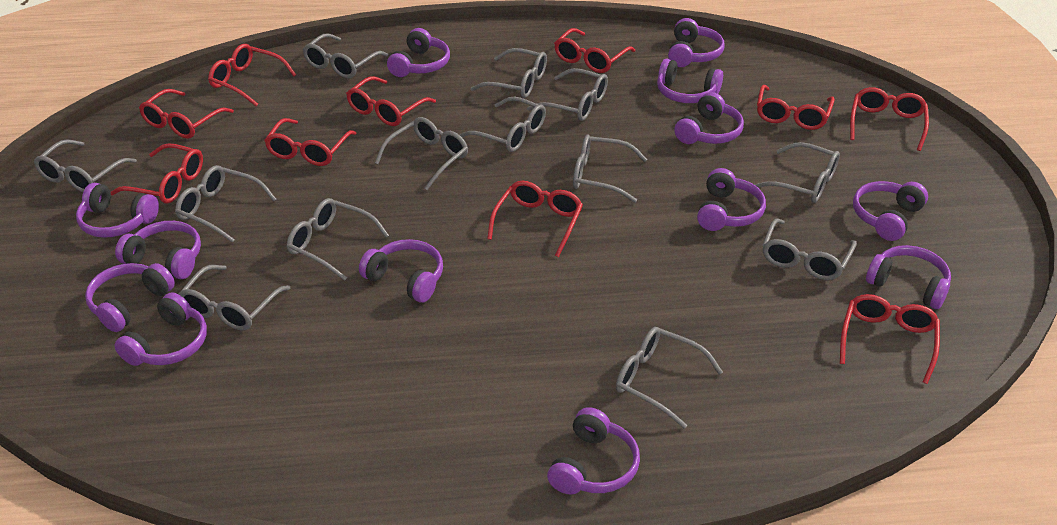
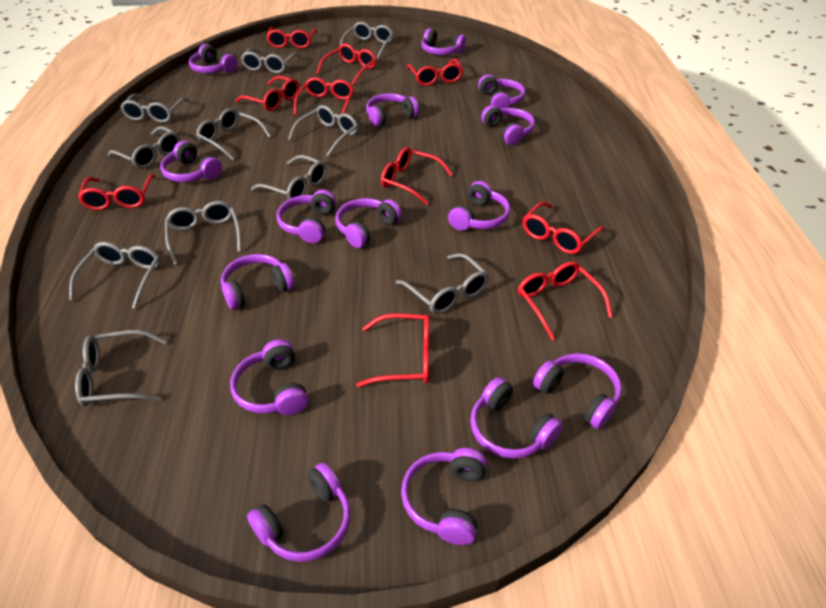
grey glasses: [34,140,137,192] [175,165,277,243] [179,265,290,330] [287,198,389,281] [303,33,388,78] [375,117,468,190] [459,97,546,152] [470,48,547,98] [527,68,608,121] [573,134,647,203] [616,327,723,429] [754,142,840,203] [762,218,857,280] = 13 -> [69,242,160,309] [75,330,167,406] [108,126,181,169] [120,94,190,123] [165,201,242,265] [196,108,271,160] [241,48,300,73] [251,155,327,199] [288,105,358,157] [340,22,394,59] [396,253,489,314] = 11
purple headphones: [76,183,159,238] [85,263,175,332] [115,221,201,279] [115,292,207,366] [359,239,443,303] [387,28,450,77] [547,407,640,495] [657,59,723,103] [668,18,725,67] [674,92,744,144] [697,168,766,231] [853,181,928,241] [866,245,951,309] = 13 -> [160,141,222,182] [189,44,238,73] [221,254,294,310] [230,339,308,415] [247,463,351,562] [276,190,336,243] [335,198,402,248] [366,93,419,127] [401,448,487,545] [421,28,466,55] [448,181,510,231] [470,377,563,459] [478,74,525,109] [481,105,535,145] [533,353,622,429] = 15

